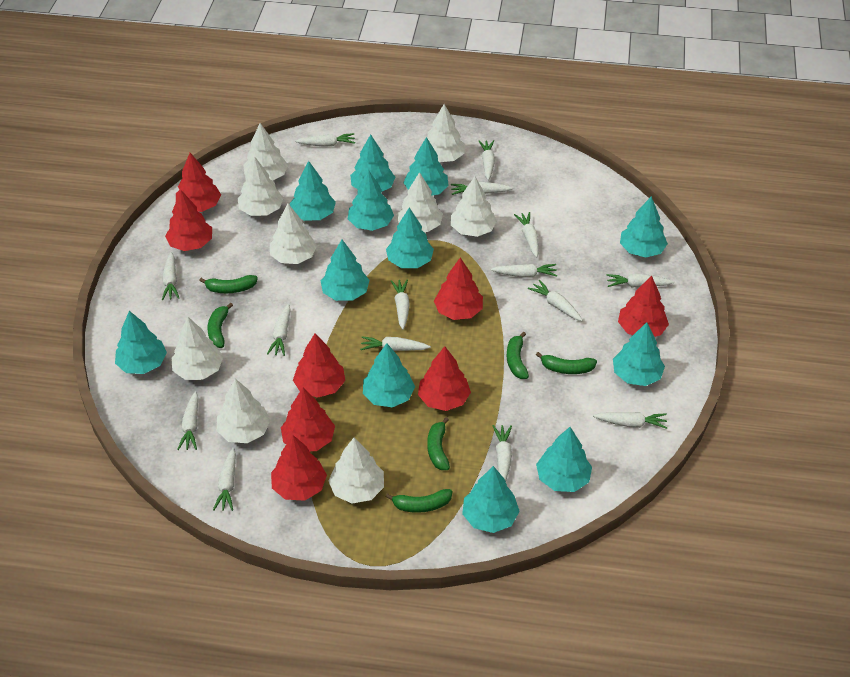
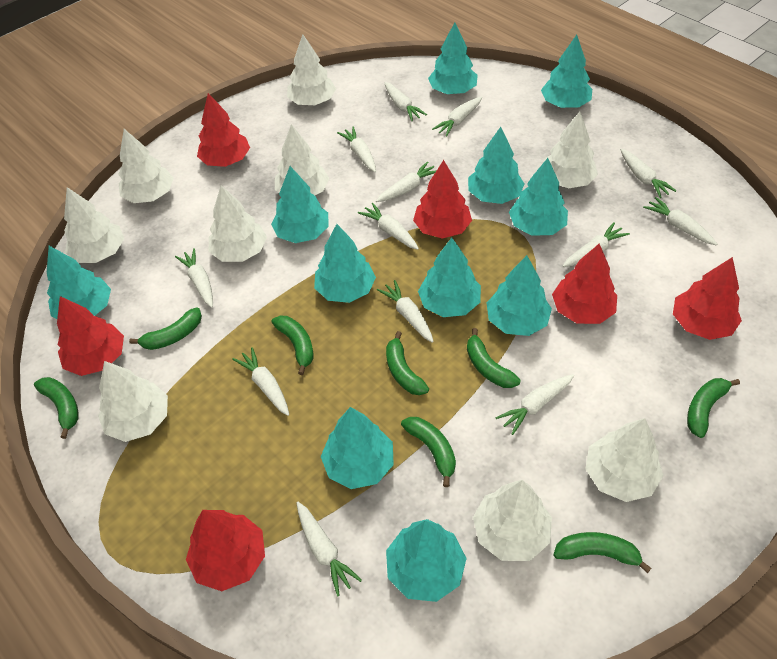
green banana: [199,275,258,293] [207,303,233,348] [386,489,452,513] [427,417,450,470] [507,332,529,379] [536,352,597,374] = 6 -> [34,377,79,439] [129,307,202,350] [272,315,314,375] [386,331,429,395] [401,417,456,487] [467,328,521,388] [553,532,652,573] [687,378,740,438] = 8
red tree: [165,190,212,251] [176,153,221,212] [271,435,327,501] [281,388,335,451] [293,333,345,398] [418,346,471,411] [434,258,483,320] [618,276,669,337] = 8 -> [57,296,124,376] [186,510,265,591] [197,93,250,167] [413,160,472,239] [552,244,617,324] [673,257,742,340] = 6
turquoise tree: [115,311,167,374] [290,161,336,221] [321,240,370,301] [348,170,394,231] [350,134,395,191] [363,343,415,408] [386,208,434,268] [403,137,449,196] [462,466,519,533] [536,427,592,492] [613,322,665,386] [620,196,668,258] = 12 -> [47,246,111,319] [271,166,329,243] [314,224,376,303] [321,407,394,489] [386,519,467,602] [418,237,481,317] [428,23,478,94] [468,127,524,204] [487,255,552,336] [509,158,568,236] [541,35,592,108] = 11
white carrot: [162,252,179,300] [177,391,198,450] [213,448,236,511] [267,304,291,356] [295,133,355,147] [360,336,431,351] [391,279,410,330] [451,182,513,195] [479,140,495,181] [491,264,557,278] [493,425,512,481] [514,212,539,257] [528,280,583,321] [593,412,668,429] [607,274,674,287] = 15 -> [175,248,213,308] [232,347,289,416] [297,502,362,596] [337,127,376,172] [358,203,419,250] [376,161,437,202] [377,280,434,343] [384,82,427,121] [432,97,482,137] [495,374,574,435] [562,222,630,267] [620,149,677,198] [643,197,717,245] = 13

